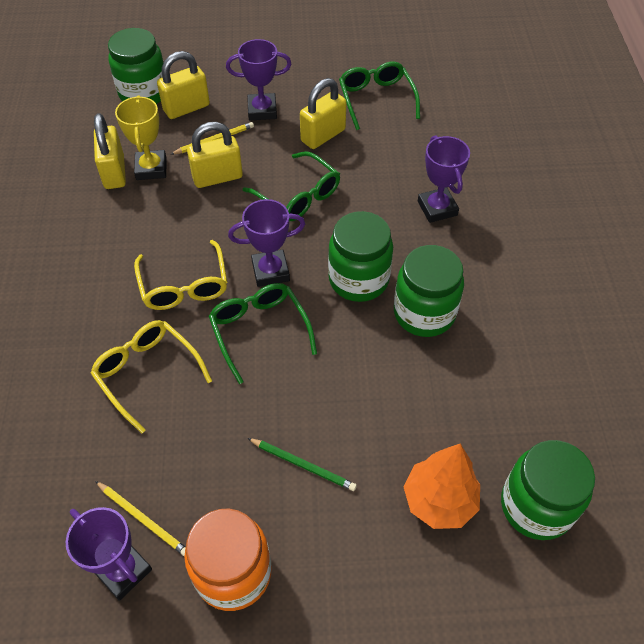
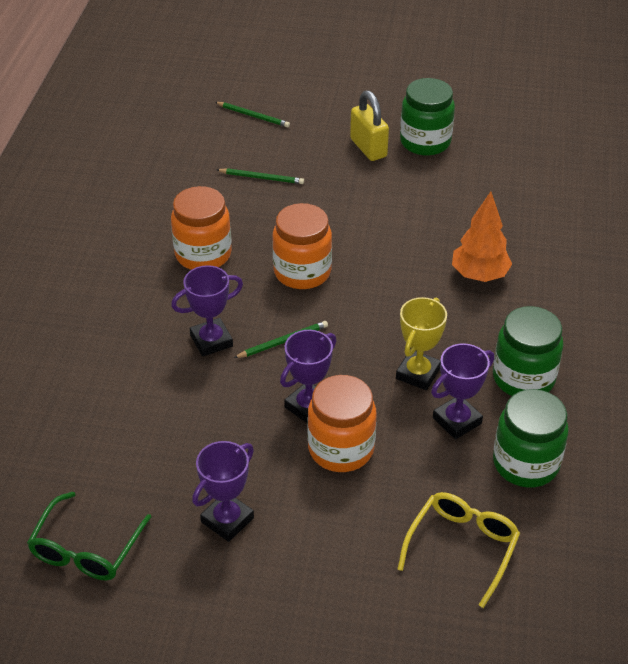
green glasses: [208,283,317,384] [243,151,340,221] [339,61,420,130] = 3 -> [27,492,151,580] = 1
green jar: [108,28,164,104] [328,211,393,302] [394,245,464,337] [501,440,595,540] = 4 -> [400,78,455,156] [493,306,564,396] [493,389,569,488] = 3
green pencil: [248,438,357,491] = 1 -> [215,102,290,127] [217,168,304,184] [234,321,328,358] = 3
orange jar: [184,508,272,611] = 1 -> [171,186,232,270] [272,203,332,289] [307,375,377,472] = 3
yellow glasses: [90,320,212,434] [134,240,227,310] = 2 -> [397,492,520,608] = 1
yellow padlock: [94,113,126,189] [157,51,210,119] [187,122,243,188] [300,78,347,149] = 4 -> [350,90,389,161] = 1
yellow pencil: [95,481,186,556] [171,122,254,154] = 2 -> none = 0

